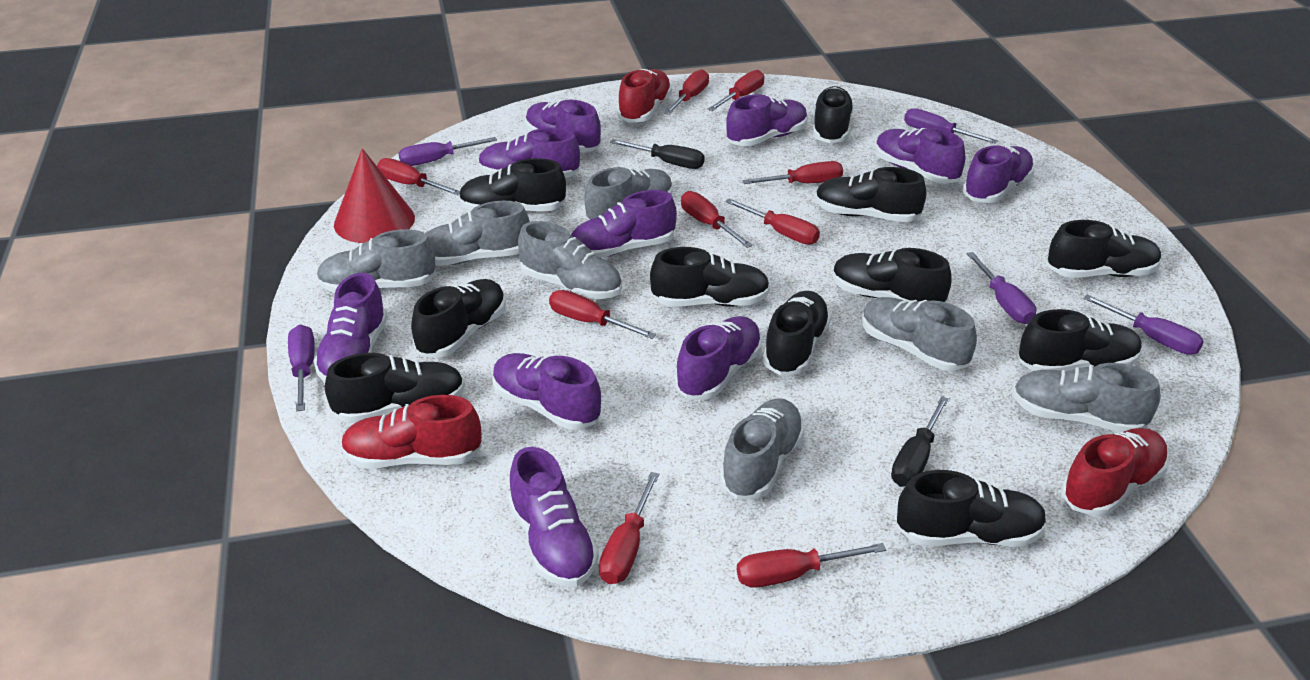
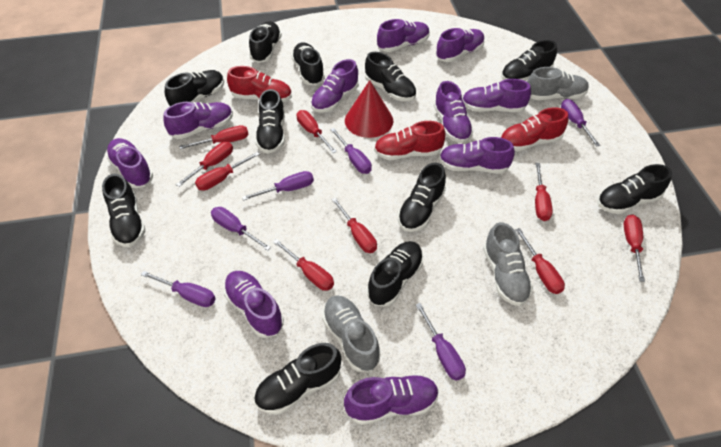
black screwdriver: [610,139,705,169] [891,396,949,487] = 2 -> none = 0
grey shoe: [316,229,436,293] [425,201,530,266] [518,221,622,299] [584,167,673,220] [720,398,805,499] [862,297,977,371] [1012,363,1161,432] = 7 -> [322,295,381,372] [483,222,533,306] [527,67,589,100] = 3
purple screwdriver: [288,325,315,412] [398,137,497,166] [904,108,998,144] [967,252,1036,324] [1083,295,1204,355] = 5 -> [141,271,216,307] [211,207,271,251] [242,171,314,200] [330,128,372,174] [416,303,466,381] [561,99,600,147] = 6

